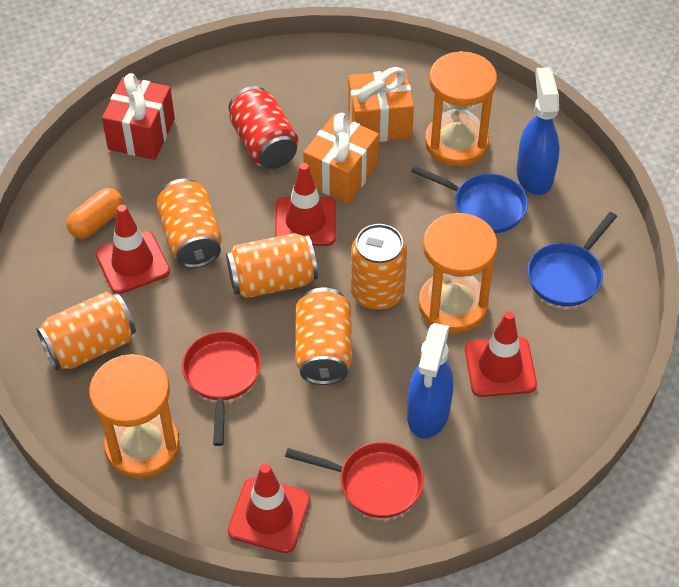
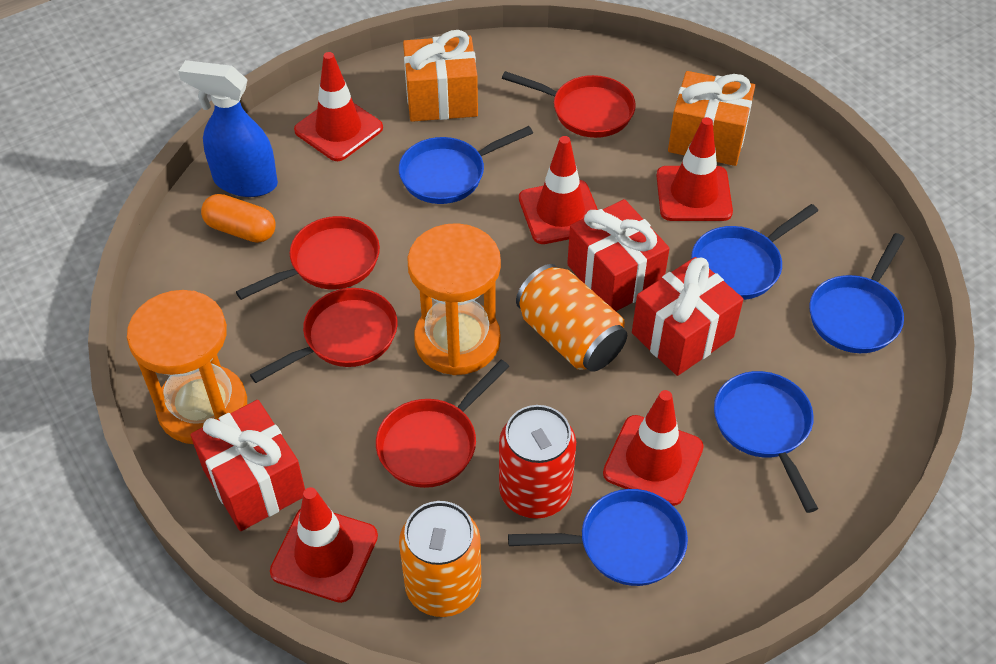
blue pan: [411,165,528,233] [528,212,617,307] = 2 -> [399,126,533,204] [508,489,688,586] [691,204,818,300] [714,371,818,513] [809,233,905,353] = 5
blue spray bottle: [407,323,453,439] [517,67,560,195] = 2 -> [178,60,278,197] = 1
orange can: [36,292,136,371] [156,178,222,268] [226,233,318,298] [295,288,352,385] [351,224,407,310] = 5 -> [399,501,481,617] [516,264,627,372] = 2
orange hourglass: [89,354,180,479] [418,213,497,333] [425,51,497,166] = 3 -> [127,290,247,444] [407,223,501,375] = 2
red gift: [102,73,175,160] = 1 -> [190,400,305,531] [567,199,670,311] [632,257,743,376] = 3
red pan: [182,331,261,446] [285,442,424,518] = 2 -> [236,216,380,300] [250,288,397,383] [376,360,510,488] [502,71,636,138] = 4
red traffic cone: [95,205,170,294] [228,464,310,553] [275,163,336,246] [465,311,537,397] = 4 -> [270,487,378,603] [294,52,383,161] [519,136,598,244] [603,390,704,506] [656,117,733,221] = 5

